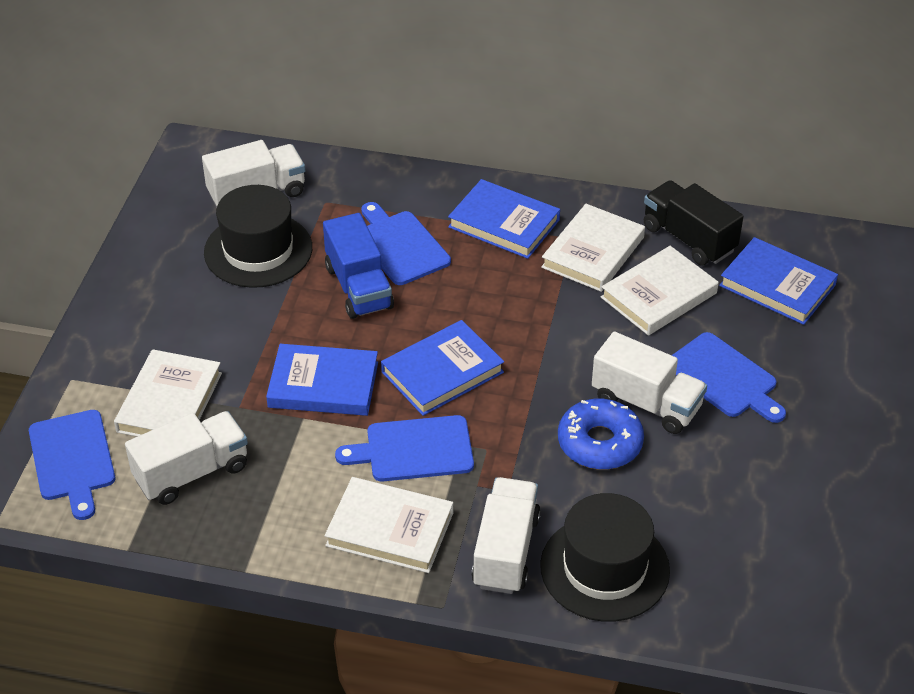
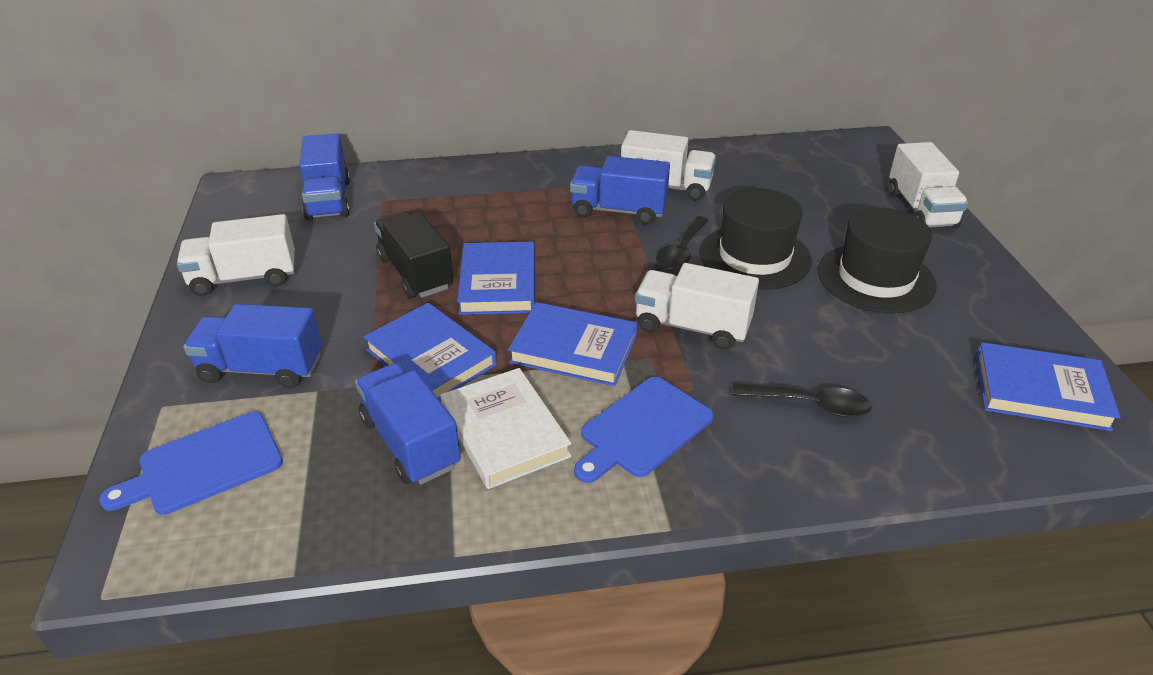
black spoon: none = 0 -> [656,216,709,270] [732,383,872,418] = 2
blue cutting board: [29,410,115,520] [335,415,474,481] [361,202,451,285] [672,332,786,423] = 4 -> [99,412,283,515] [574,377,713,483] = 2
blue donut: [558,399,644,470] = 1 -> none = 0
blue truck: [323,213,394,319] = 1 -> [183,304,322,388] [300,133,350,220] [355,363,461,484] [570,156,670,224] = 4
white book: [114,349,222,437] [324,477,453,573] [541,204,645,292] [601,246,719,336] = 4 -> [441,368,572,489] = 1

